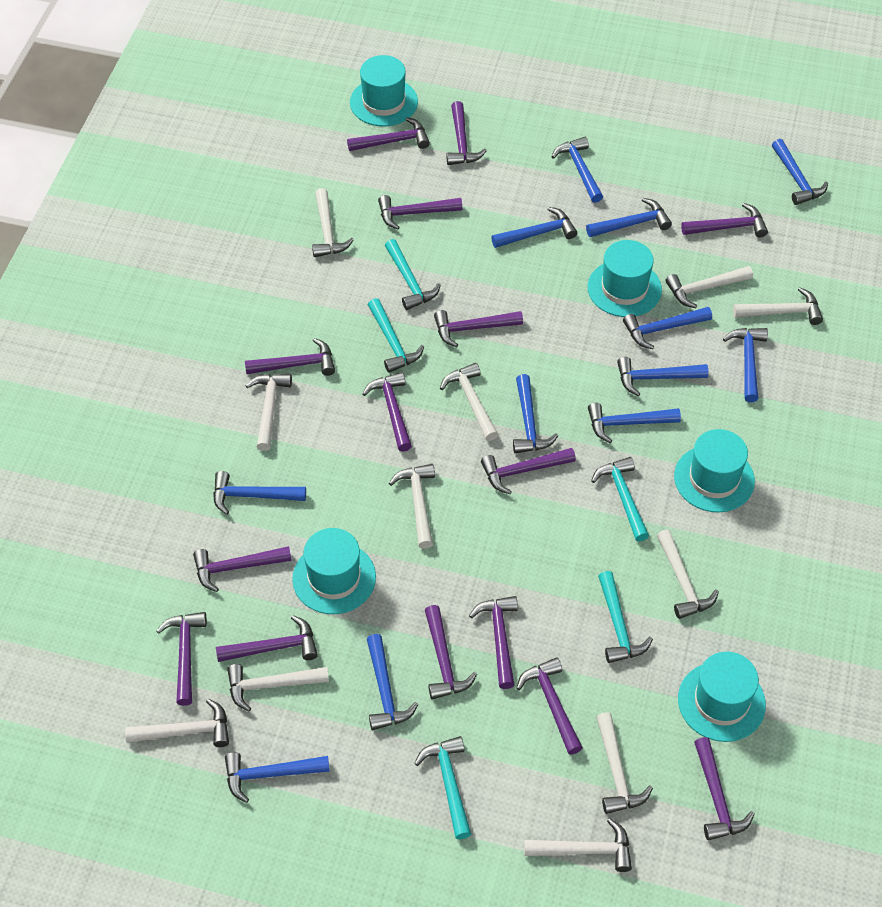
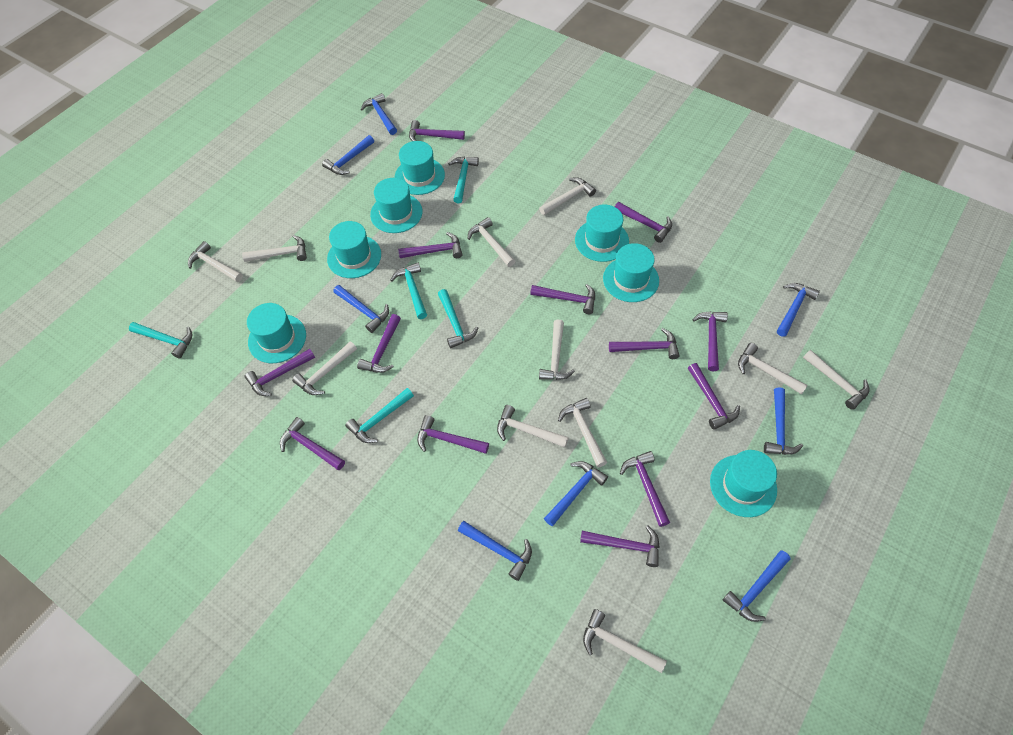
blue hammer: [213,471,306,514] [225,752,330,803] [367,634,419,730] [491,207,577,248] [513,374,558,453] [552,137,603,203] [586,198,672,237] [588,403,681,443] [617,357,709,396] [623,307,712,349] [723,328,768,402] [772,139,828,205] = 12 -> [322,135,374,175] [333,285,389,333] [361,93,397,135] [458,521,532,581] [544,461,608,526] [723,550,791,622] [764,387,803,455] [777,283,820,337] = 8
purple hammer: [156,612,207,706] [193,546,292,592] [216,615,318,662] [245,338,335,376] [347,117,430,151] [362,372,412,452] [378,195,463,230] [425,605,477,699] [434,310,523,347] [446,101,487,165] [469,596,518,689] [481,448,576,494] [517,657,583,755] [681,203,768,237] [694,737,754,840] = 15 -> [245,349,315,396] [280,417,345,470] [357,314,401,373] [398,232,462,258] [409,120,465,141] [417,415,489,454] [530,284,595,314] [580,525,660,567] [609,328,680,359] [615,202,672,243] [620,451,670,527] [688,363,740,430] [693,312,728,371] = 13
turquoise hat: [292,528,376,614] [350,55,418,126] [588,240,662,317] [674,429,755,513] [678,652,766,742] = 5 -> [247,303,306,363] [327,221,381,278] [370,178,422,233] [395,141,445,195] [575,205,629,262] [603,243,659,302] [710,450,777,517] = 7

